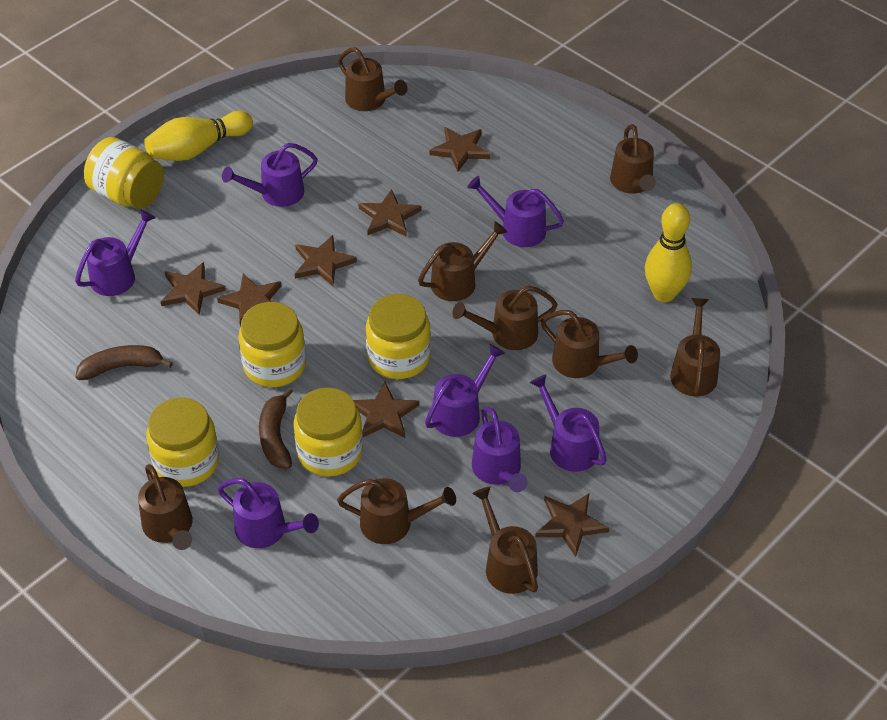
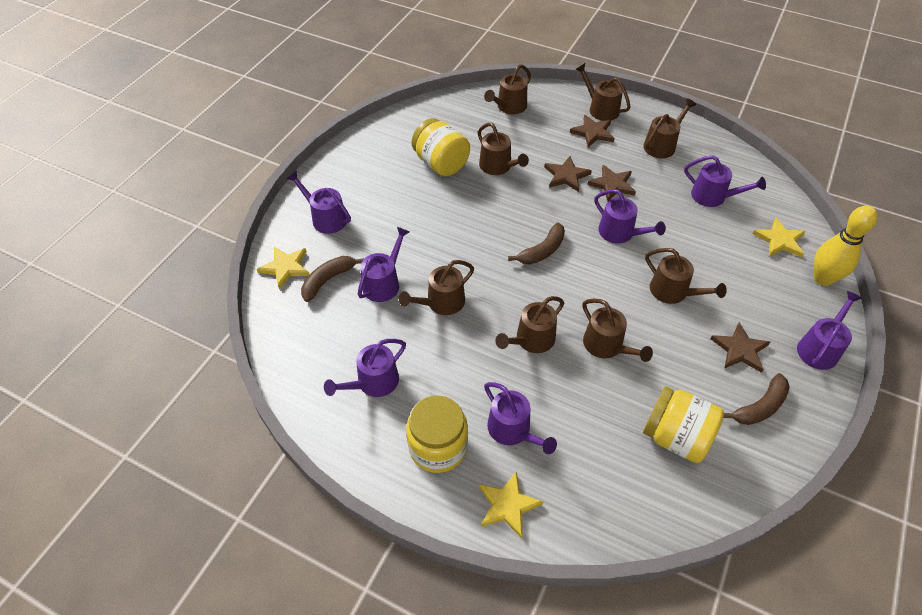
brown banana: [75,345,173,380] [259,388,293,468] = 2 -> [301,256,364,302] [508,222,565,264] [724,373,790,425] = 3
brown star: [160,262,226,315] [217,274,281,327] [295,235,357,286] [354,382,419,438] [359,189,421,237] [429,127,490,172] [535,493,610,557] = 7 -> [544,156,592,192] [570,115,615,147] [587,165,636,202] [710,322,770,373] = 4
brown watering can: [138,464,193,550] [337,478,456,544] [338,48,408,111] [418,221,507,301] [452,286,558,350] [472,487,538,594] [541,310,638,378] [610,124,656,194] [670,298,720,396] = 9 -> [399,260,474,315] [478,123,529,175] [484,64,531,114] [495,296,564,353] [575,63,631,121] [583,299,653,362] [643,98,697,158] [645,248,727,304] = 8
yellow bowling pin: [144,111,253,161] [645,203,692,302] = 2 -> [814,205,878,286] = 1
yellow jar: [84,137,164,209] [146,397,219,487] [238,302,306,387] [294,387,363,477] [366,294,431,379] = 5 -> [406,395,468,473] [412,118,470,176] [643,386,724,463] = 3
yellow star: none = 0 -> [257,247,310,290] [479,471,543,538] [753,218,806,258] = 3

